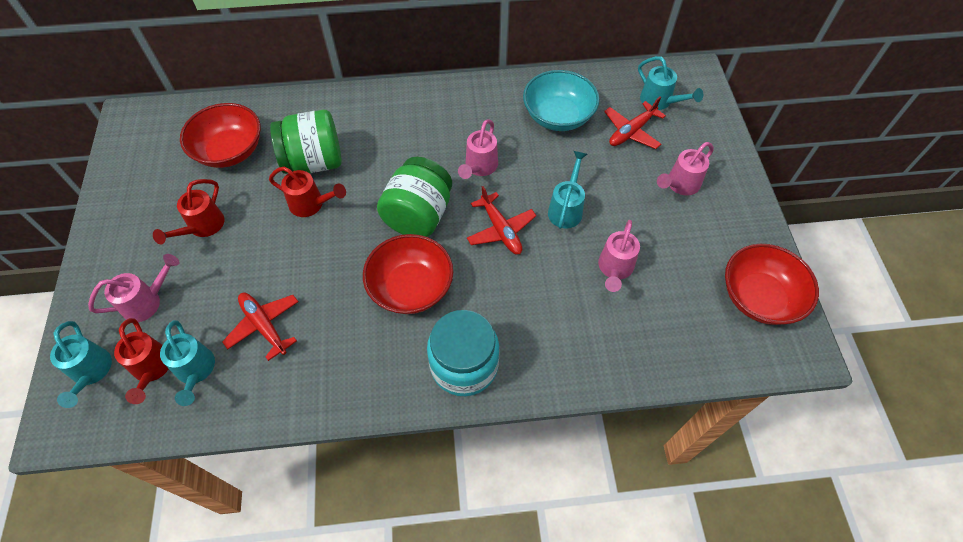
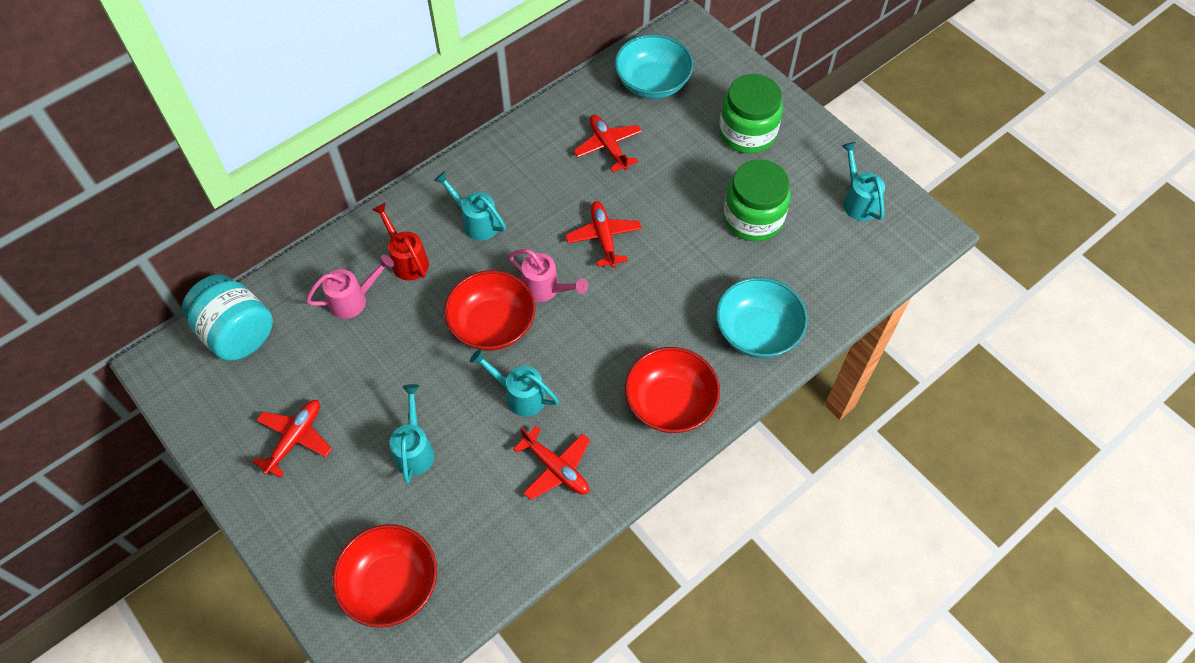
pink watering can: [88,254,179,322] [458,120,498,179] [598,220,640,292] [657,142,714,196] = 4 -> [306,254,394,319] [509,249,588,302] = 2
red plane: [222,293,298,361] [467,186,536,254] [604,97,666,149] = 3 -> [252,400,332,478] [513,426,590,500] [565,201,642,268] [574,115,642,172] = 4
red watering can: [114,318,168,404] [153,179,224,244] [269,166,346,217] = 3 -> [372,203,429,281] = 1
turquoise bowl: [523,70,600,131] = 1 -> [614,34,694,99] [716,277,808,358] = 2

